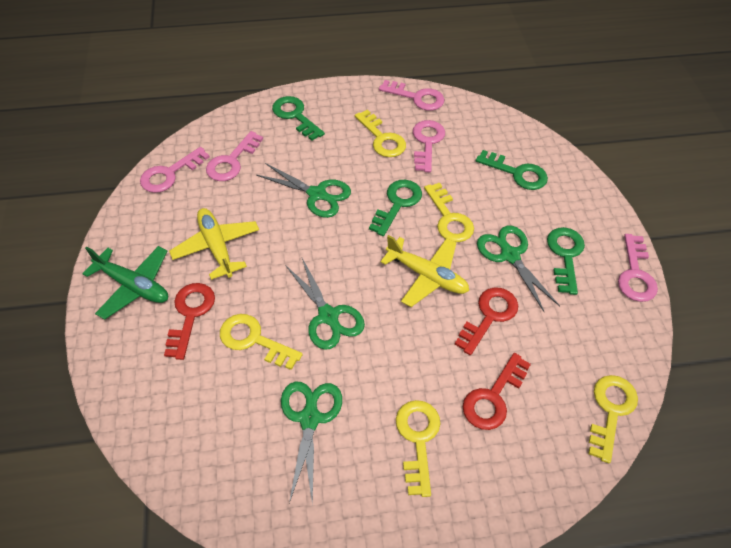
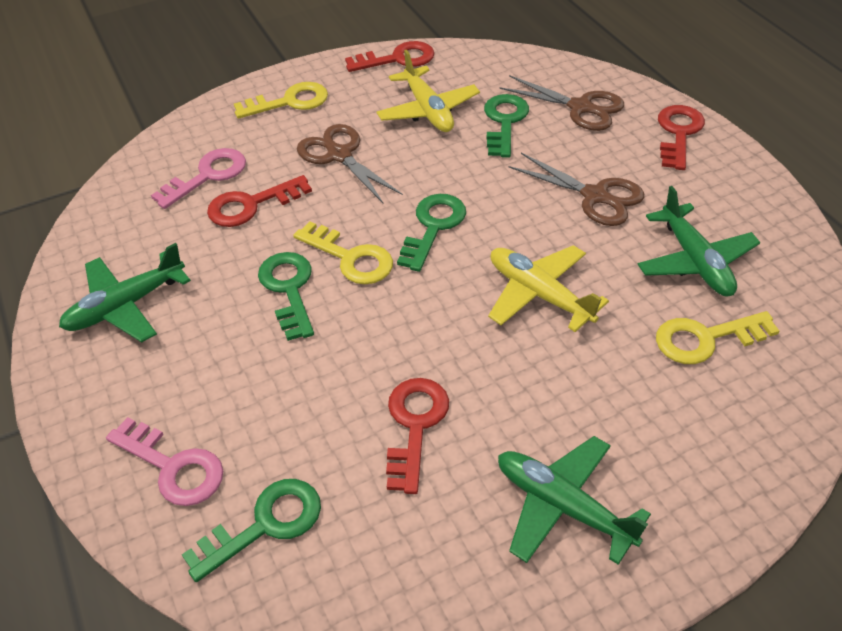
brown scissors: none = 0 -> [297,124,403,204] [500,75,624,131] [509,153,644,226] = 3
green plane: [82,246,168,320] = 1 -> [59,243,191,343] [498,436,651,565] [637,186,761,296] = 3
green scissors: [257,163,351,218] [281,381,342,505] [285,258,365,350] [477,226,560,313] = 4 -> none = 0
pink key: [140,147,210,193] [206,131,263,181] [379,80,444,111] [413,120,445,173] [618,234,658,302] = 5 -> [106,417,223,506] [151,148,246,209] = 2
red key: [164,283,215,360] [454,287,518,355] [463,353,531,430] = 3 -> [207,175,312,227] [345,41,434,72] [386,378,449,494] [658,105,705,170] = 4
yellow key: [220,314,303,370] [355,109,406,157] [396,400,440,497] [424,182,474,242] [588,375,638,463] = 5 -> [234,82,328,119] [293,221,393,284] [656,311,779,364] = 3

